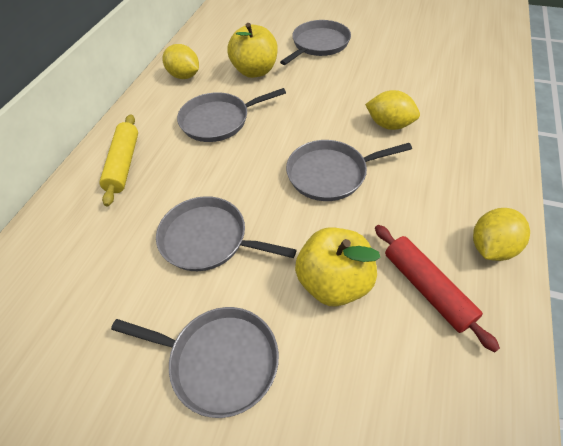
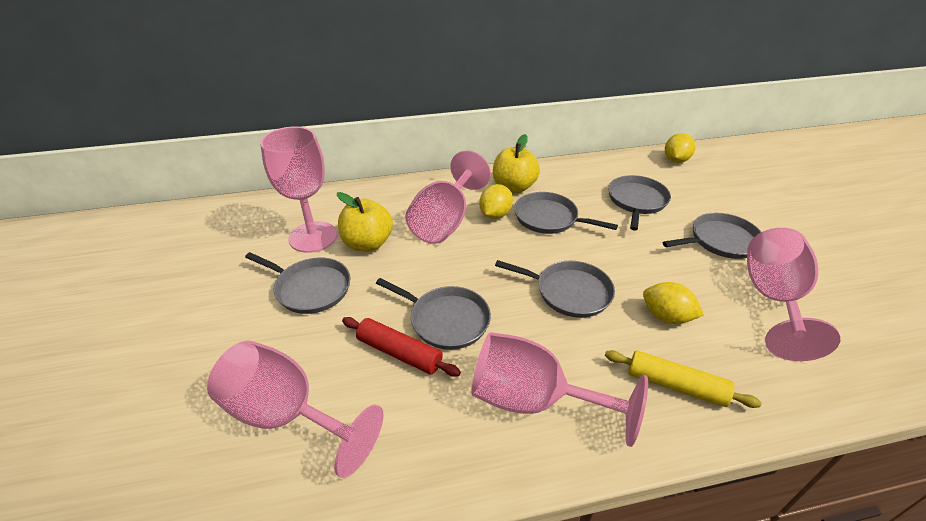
grey pan: [111,307,279,418] [156,196,296,271] [177,88,286,142] [280,20,351,65] [286,140,412,201] = 5 -> [245,252,350,314] [376,278,491,350] [495,260,615,318] [514,192,618,234] [608,175,671,231] [662,213,761,259] = 6
pink goblet: none = 0 -> [207,341,384,478] [260,127,337,253] [406,150,491,244] [471,332,648,447] [747,228,840,361] = 5

